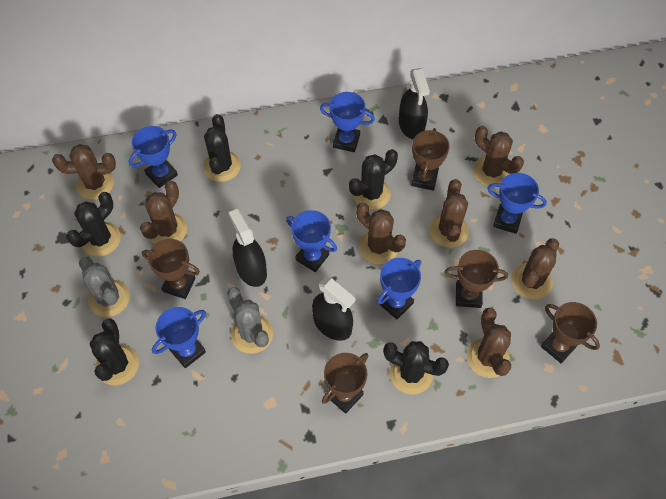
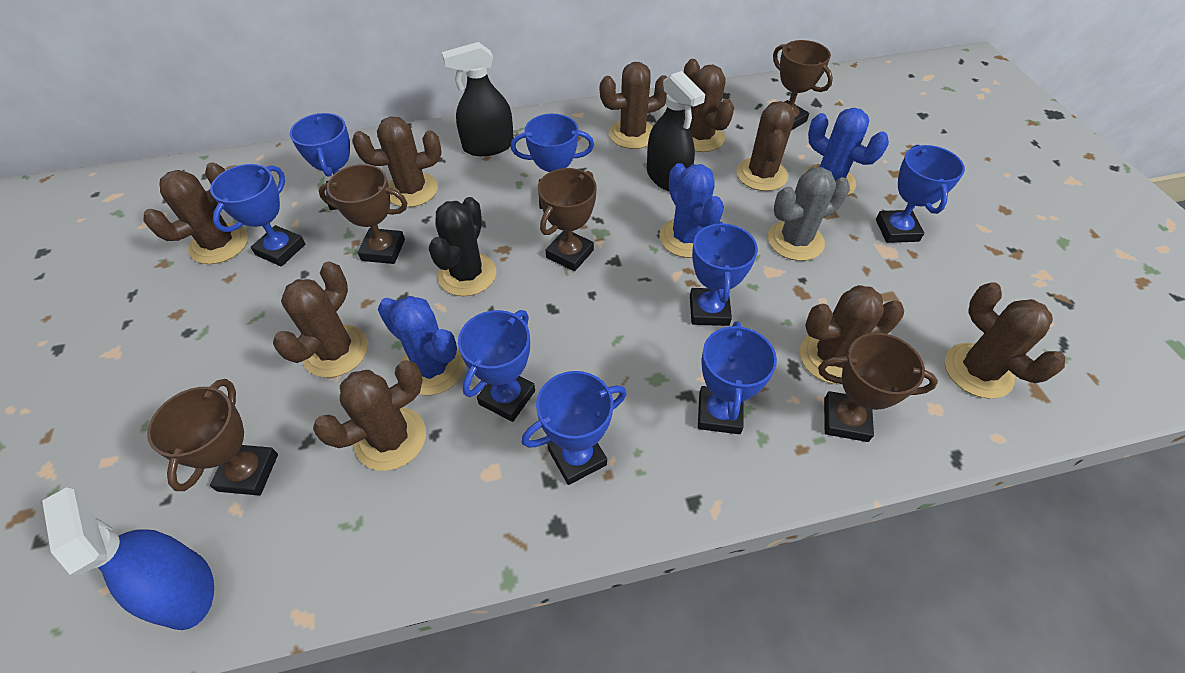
black cactus: [66,192,121,257] [90,318,139,385] [203,114,241,182] [349,149,398,210] [383,341,449,394] = 5 -> [429,197,496,296] = 1
black spray bottle: [228,209,267,287] [312,277,355,341] [399,68,430,139] = 3 -> [442,42,514,156] [647,71,705,191] = 2
blue cactus: none = 0 -> [378,296,465,395] [659,163,724,258] [804,108,889,196] = 3
blue spray bottle: none = 0 -> [42,487,214,630] = 1
blue trophy: [128,126,178,188] [152,307,206,368] [286,210,337,272] [320,92,375,152] [377,258,421,319] [487,173,547,234] = 6 -> [210,164,305,266] [290,113,350,210] [458,310,535,422] [511,114,594,209] [522,371,627,485] [690,221,758,326] [698,321,777,434] [876,145,965,243] = 8
brown cactus: [52,144,116,200] [140,181,187,244] [356,203,406,264] [429,179,469,248] [467,308,511,378] [473,126,524,186] [511,239,559,299] = 7 -> [143,163,248,264] [273,261,368,378] [313,360,426,471] [352,117,442,207] [600,62,667,149] [684,59,734,152] [736,101,795,191] [800,285,904,384] [945,282,1065,399] = 9
grey cactus: [79,257,130,317] [227,287,273,354] = 2 -> [768,167,850,261] = 1

